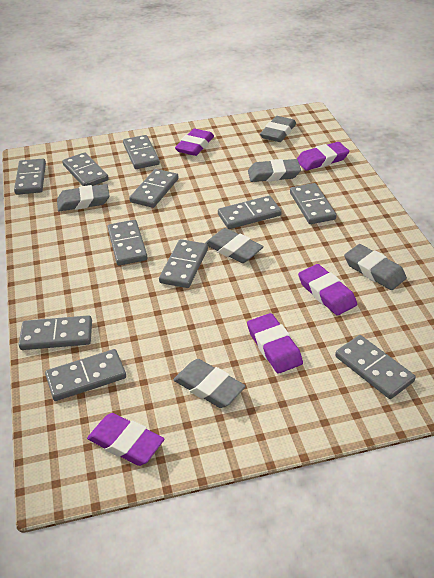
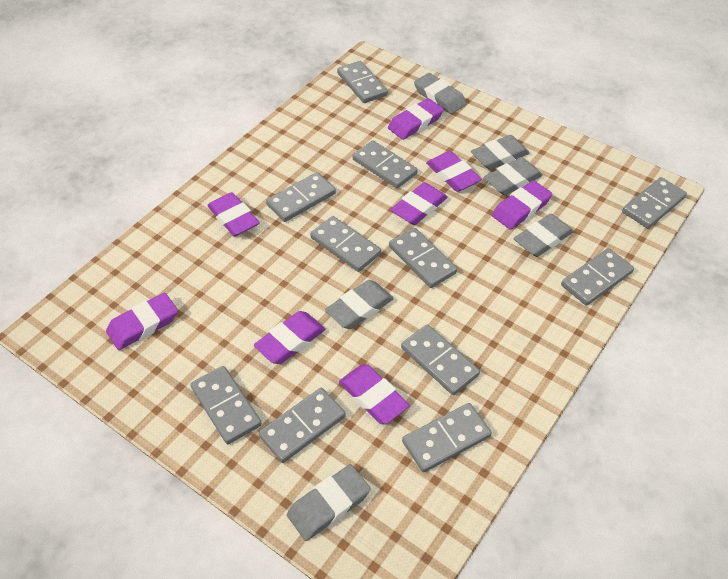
purple eraser: [87,413,164,466] [175,128,214,156] [247,313,303,374] [297,142,349,171] [298,264,357,316] = 5 -> [106,292,178,350] [207,192,260,236] [254,311,325,364] [339,364,410,424] [388,98,444,140] [390,182,448,225] [426,151,482,192] [492,180,552,230] = 8

